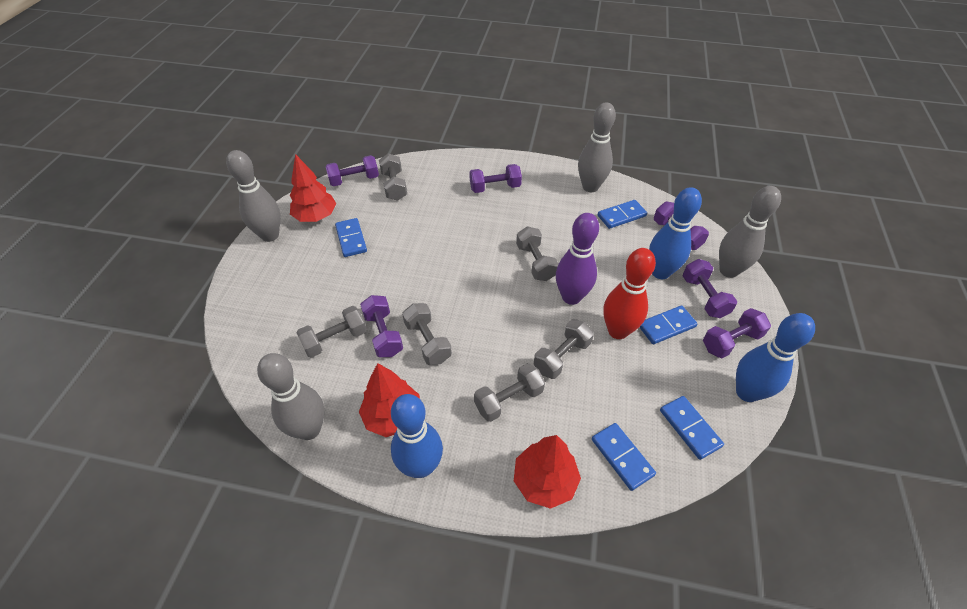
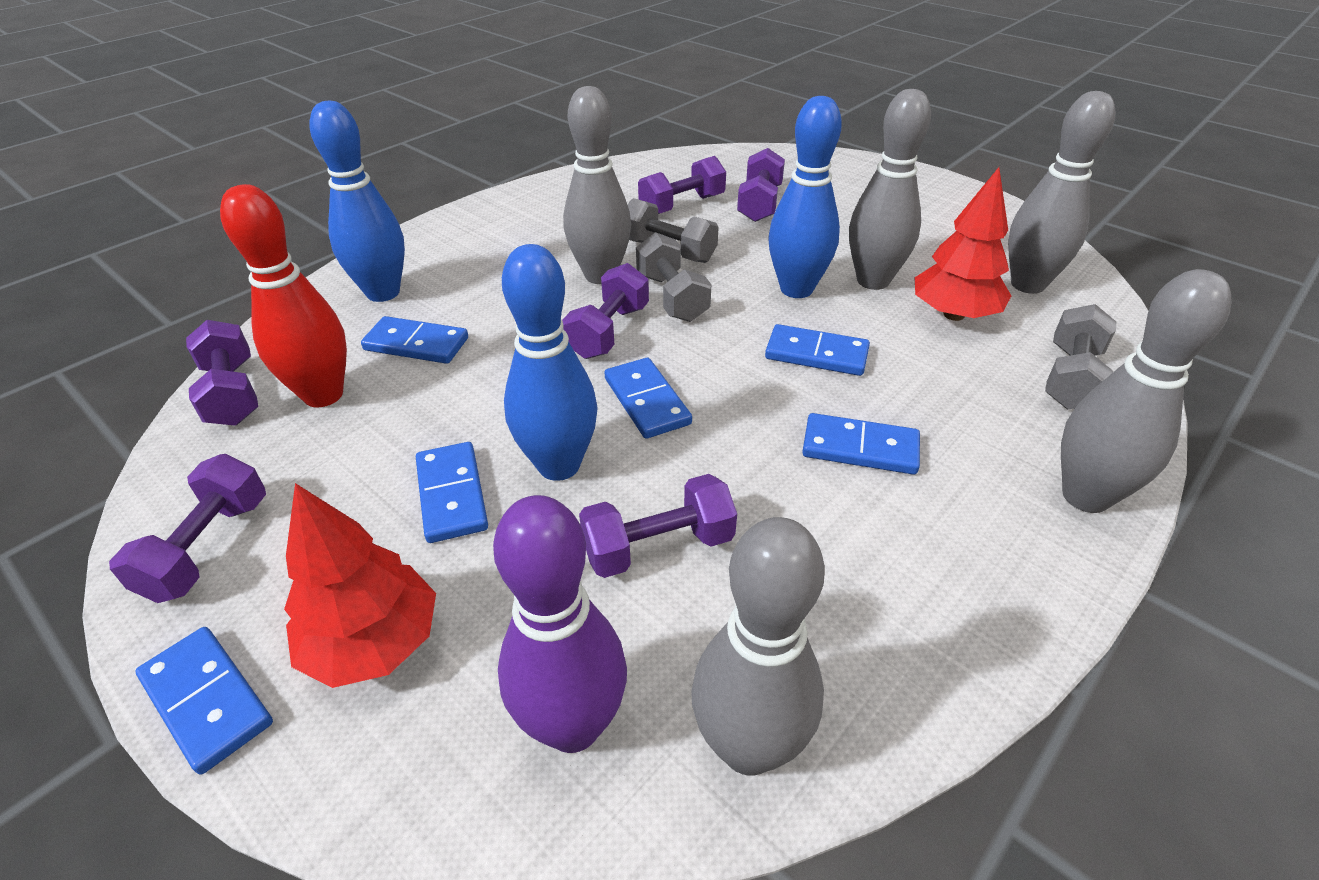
blue domino: [335,218,367,257] [592,423,656,491] [598,200,647,229] [639,305,698,344] [660,396,724,460] = 5 -> [135,627,273,775] [361,316,468,364] [416,442,488,543] [604,358,692,439] [765,324,870,376] [802,413,920,475] = 6
grey bowling pin: [226,150,280,242] [257,353,325,440] [578,102,616,192] [719,186,781,278] = 4 -> [563,86,631,284] [691,517,825,776] [849,89,931,290] [1008,91,1115,294] [1061,269,1231,513] = 5
grey dumbbell: [297,306,367,358] [379,153,407,201] [402,303,452,365] [474,363,545,422] [516,226,558,281] [533,319,594,379] = 6 -> [628,198,719,263] [636,232,711,322] [1045,304,1116,409] = 3
red tree: [290,154,337,222] [359,363,420,437] [514,435,581,509] = 3 -> [284,483,436,688] [915,167,1011,321] = 2

